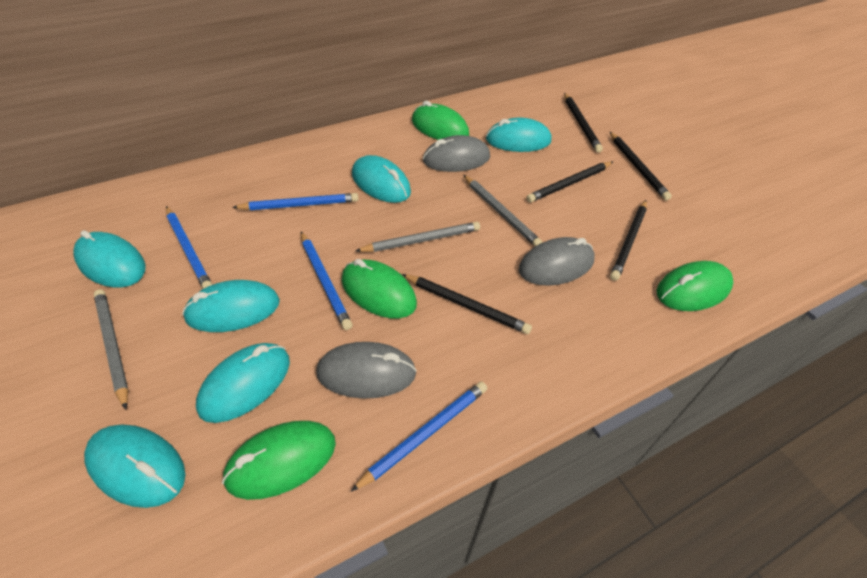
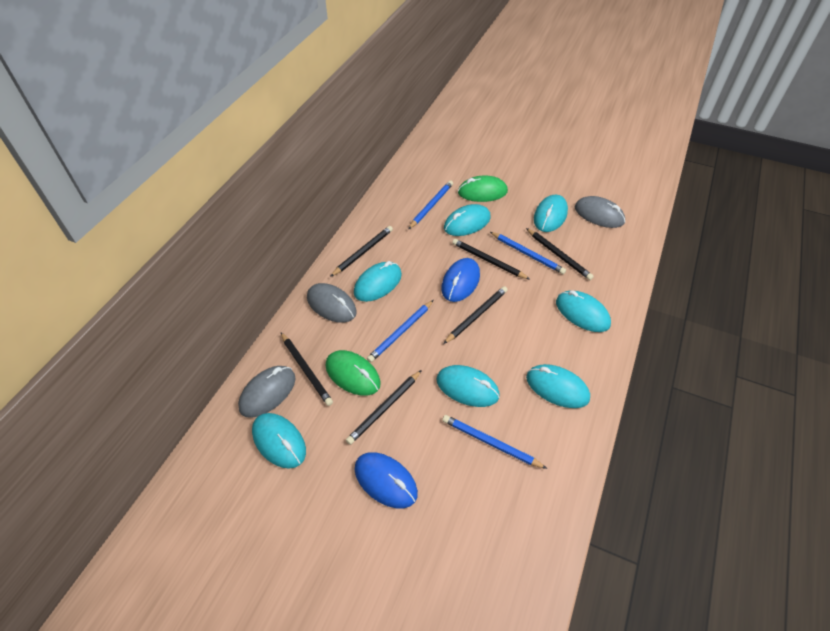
black pencil: [402,274,532,334] [526,162,613,202] [564,93,603,153] [610,132,672,200] [610,200,647,281] = 5 -> [281,333,333,406] [330,226,393,277] [346,370,422,445] [443,286,508,344] [452,239,530,279] [526,228,594,280] = 6
blue mouse: none = 0 -> [355,452,418,508] [441,258,480,302] = 2
green mouse: [222,421,336,500] [342,259,417,318] [412,101,469,140] [657,261,734,311] = 4 -> [325,350,381,396] [458,175,508,202] = 2
grey pencil: [94,289,129,410] [356,222,480,252] [463,175,543,246] = 3 -> none = 0
turquoise mouse: [73,230,146,288] [84,425,185,508] [182,280,280,332] [196,343,290,423] [352,155,411,203] [486,118,551,152] = 6 -> [252,413,306,469] [354,261,402,302] [436,365,500,407] [444,204,491,236] [526,364,590,408] [534,194,568,232] [556,290,611,332] = 7

